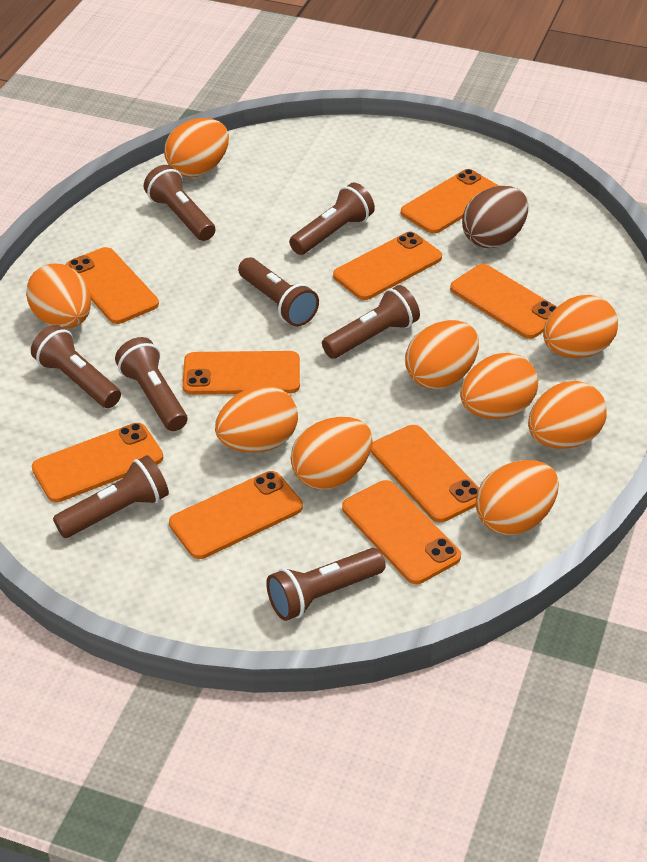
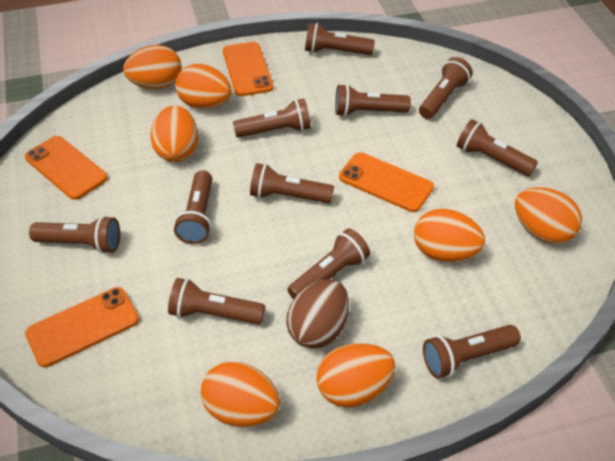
brown flashlight: [31,325,121,408] [53,455,169,538] [115,337,187,431] [144,165,215,241] [238,258,319,327] [266,548,386,621] [289,182,375,255] [322,285,420,359] = 8 -> [29,216,120,254] [168,278,265,325] [174,170,212,244] [233,99,311,138] [250,163,334,203] [287,228,370,300] [305,23,375,55] [335,84,411,117] [419,57,473,119] [423,325,521,378] [457,119,538,176] = 11
orange egg: [26,264,91,328] [164,118,229,177] [215,385,298,453] [291,417,373,490] [405,320,479,389] [460,353,538,419] [476,460,559,535] [528,381,607,449] [543,295,618,358] = 9 -> [123,45,182,89] [150,105,198,162] [175,64,232,109] [201,362,280,427] [316,343,396,407] [414,209,485,262] [515,187,582,244] = 7
orange phone: [32,423,163,502] [65,247,159,324] [169,471,303,559] [183,351,300,395] [333,232,442,300] [342,480,461,584] [371,425,479,522] [401,169,499,234] [450,264,557,339] = 9 -> [25,136,108,200] [25,287,139,367] [223,42,273,96] [339,152,434,212] = 4

